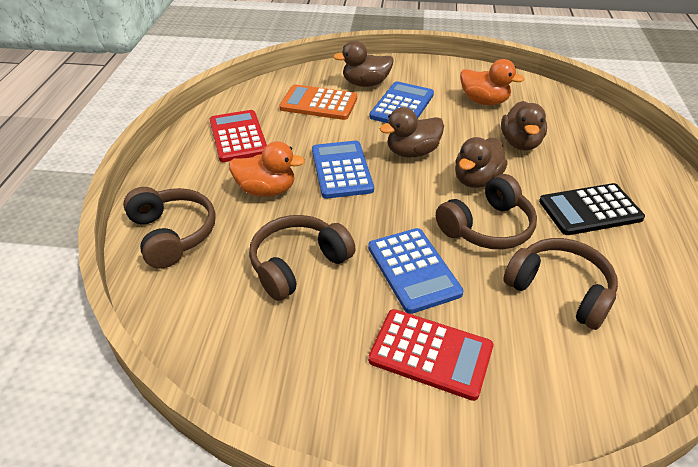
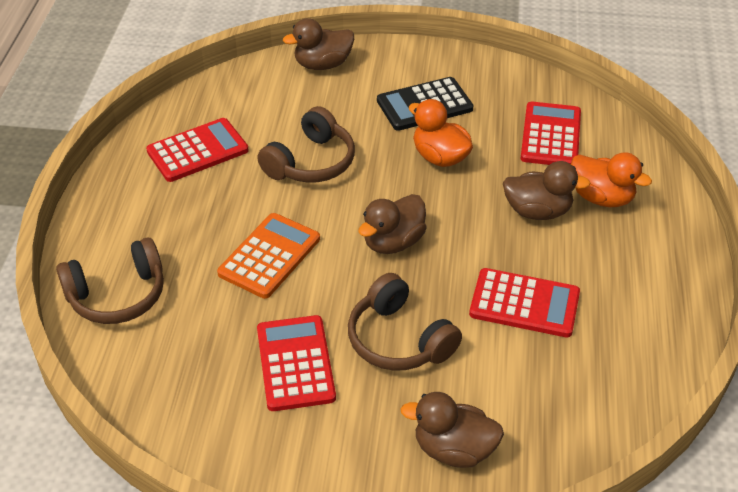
blue calculator: [312,141,374,199] [368,228,464,314] [369,81,434,123] = 3 -> none = 0
brown headphones: [123,187,216,269] [249,215,356,301] [436,174,537,249] [503,238,618,330] = 4 -> [56,237,164,324] [257,106,355,182] [348,273,462,371] = 3
red calculator: [210,110,267,162] [368,309,493,401] = 2 -> [146,118,249,182] [257,315,336,411] [469,268,580,337] [521,102,581,165] = 4

